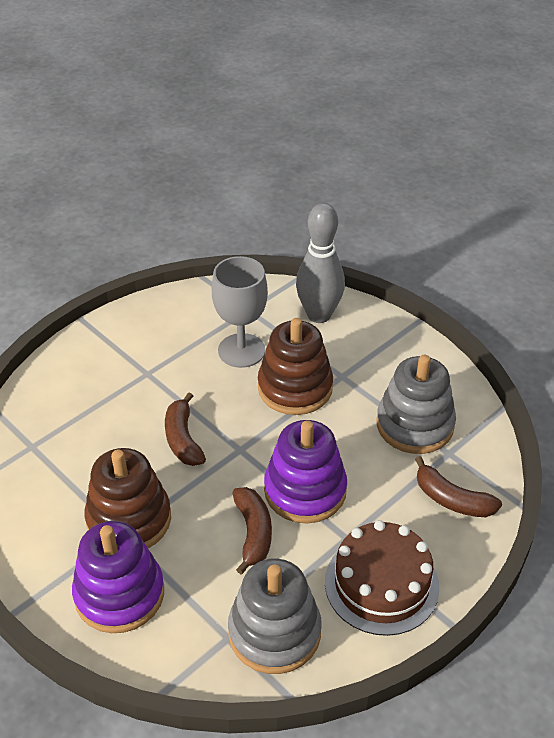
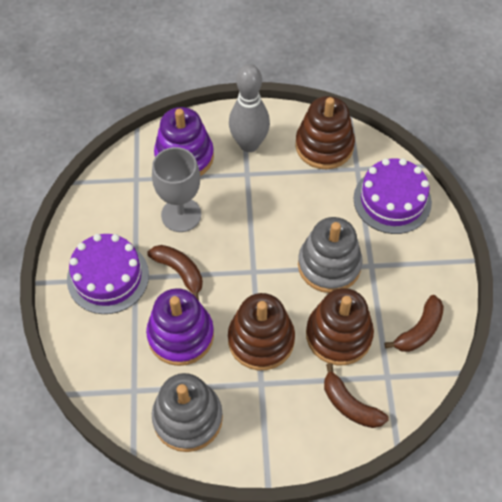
brown cake: [325,520,439,636] = 1 -> none = 0
brown stacking toy: [84,448,171,548] [258,318,333,415] = 2 -> [228,293,295,370] [295,96,355,169] [306,288,374,365] = 3
purple cake: none = 0 -> [67,234,149,314] [353,158,432,234] = 2

